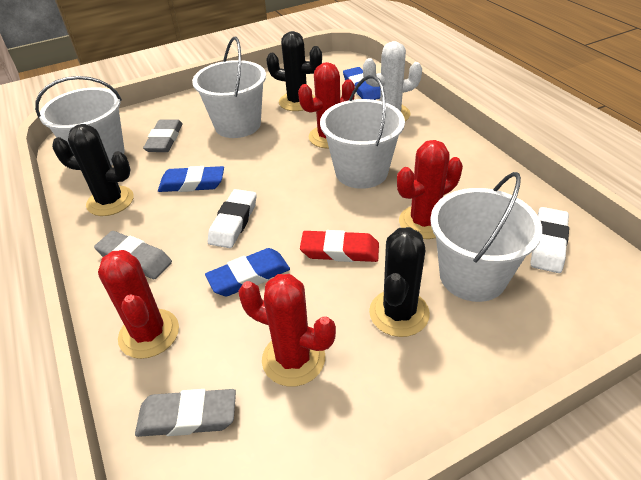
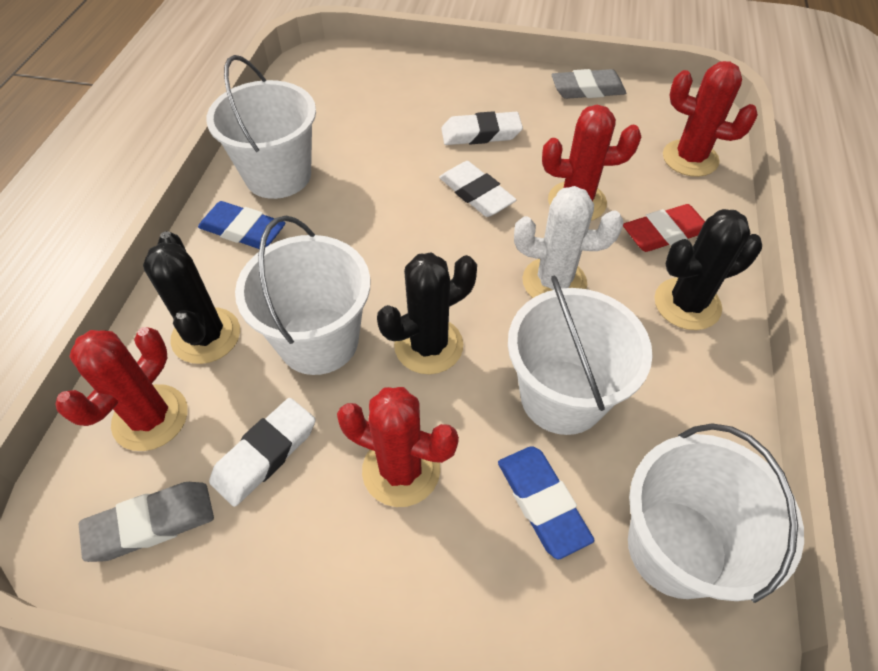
blue eraser: [158,166,224,192] [205,248,290,296] [343,67,381,100] = 3 -> [198,201,285,249] [498,446,594,560] = 2
grey eraser: [94,231,172,279] [135,389,236,437] [143,119,183,152] = 3 -> [79,482,214,562] [551,69,626,99] = 2
white eraser: [208,189,257,248] [531,207,569,273] = 2 -> [209,398,315,507] [439,161,517,217] [441,111,523,145] = 3

